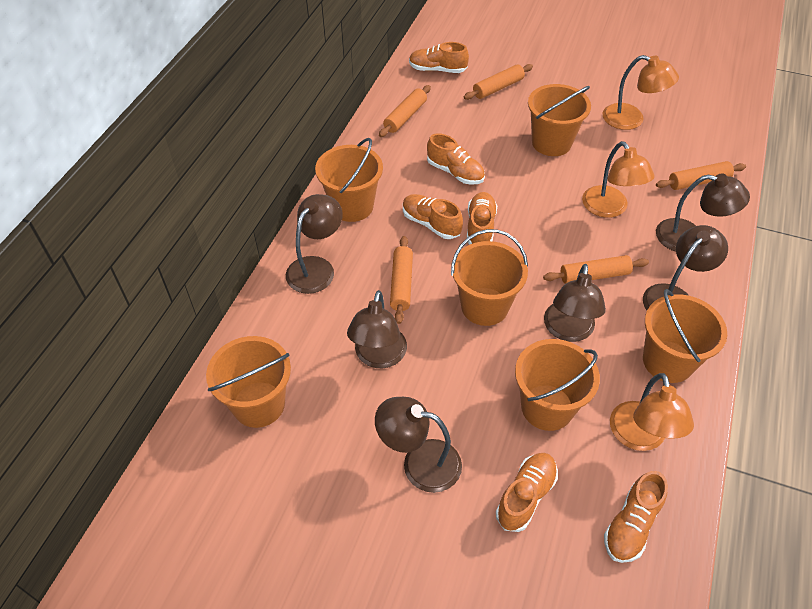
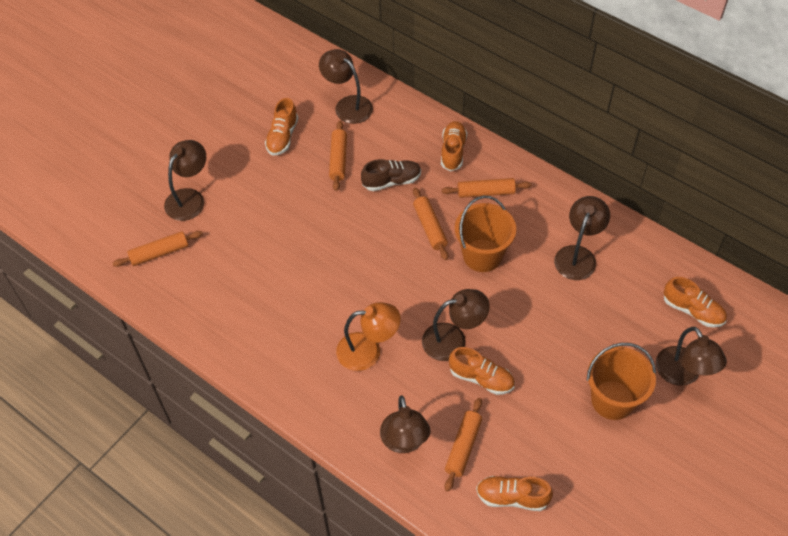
brown shoe: none = 0 -> [361,159,421,191] = 1
orange bucket: [206,336,291,428] [315,138,383,222] [451,229,528,326] [515,339,600,431] [528,84,591,156] [643,289,727,383] = 6 -> [455,195,516,272] [587,343,656,420] = 2
orange lamp: [582,141,655,218] [602,55,679,130] [610,373,694,451] = 3 -> [336,302,401,371] = 1
orange shoe: [403,194,463,239] [409,42,469,73] [427,133,485,185] [467,192,497,245] [496,453,558,532] [604,471,668,563] = 6 -> [265,98,298,156] [441,121,467,171] [449,347,515,395] [476,476,553,511] [664,277,727,328] = 5

